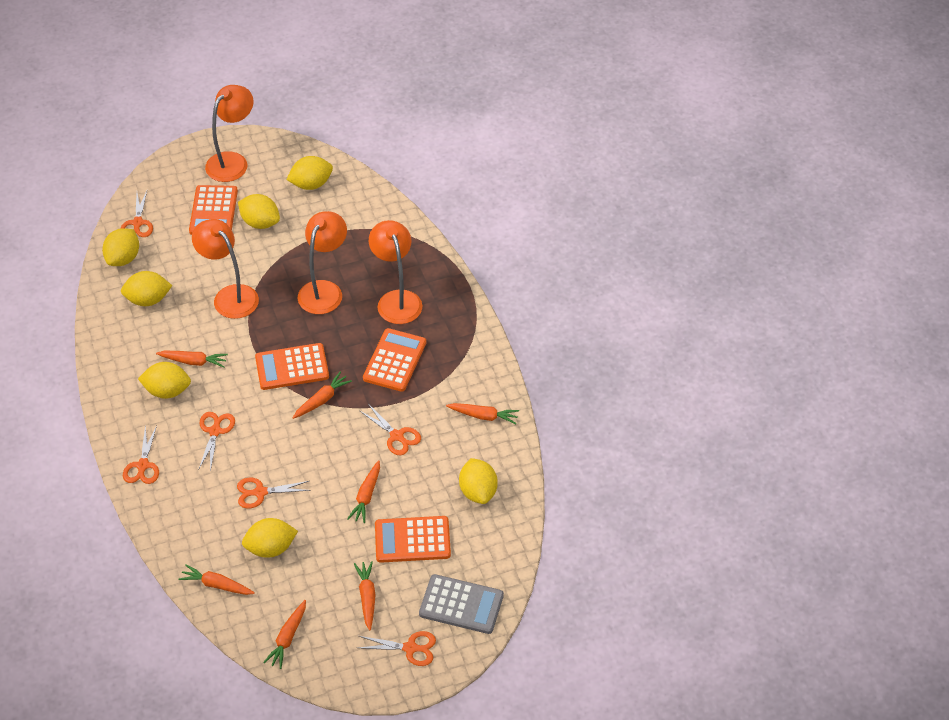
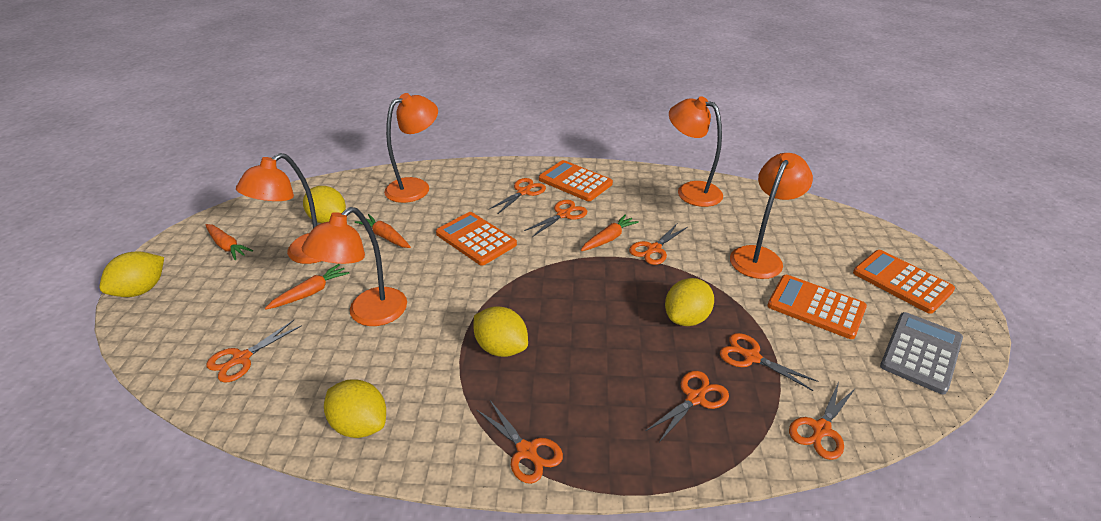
orange carrot: [156,351,228,368] [178,564,255,595] [263,600,306,669] [293,372,352,419] [347,460,380,523] [354,561,376,631] [446,403,519,424] = 7 -> [206,224,253,260] [265,264,349,310] [355,214,411,248] [581,214,639,251] = 4
orange lamp: [192,219,259,319] [205,85,254,182] [298,211,347,314] [369,220,423,324] = 4 -> [236,153,321,264] [302,207,407,326] [384,93,438,203] [669,96,723,207] [730,153,813,279] = 5
orange scissors: [120,191,153,237] [123,425,159,484] [198,412,235,472] [237,478,311,509] [358,631,436,666] [360,404,421,455] = 6 -> [206,320,302,383] [476,401,563,484] [489,178,546,214] [524,200,587,237] [629,224,688,265] [646,371,729,442] [720,333,818,391] [789,382,855,460] = 8
yellow lemon: [102,228,139,266] [121,271,172,306] [138,362,191,399] [238,194,280,229] [242,518,298,558] [286,156,333,190] [459,458,498,504] = 7 -> [99,251,164,297] [303,186,346,223] [324,379,386,438] [473,306,528,357] [665,278,714,326] = 5

